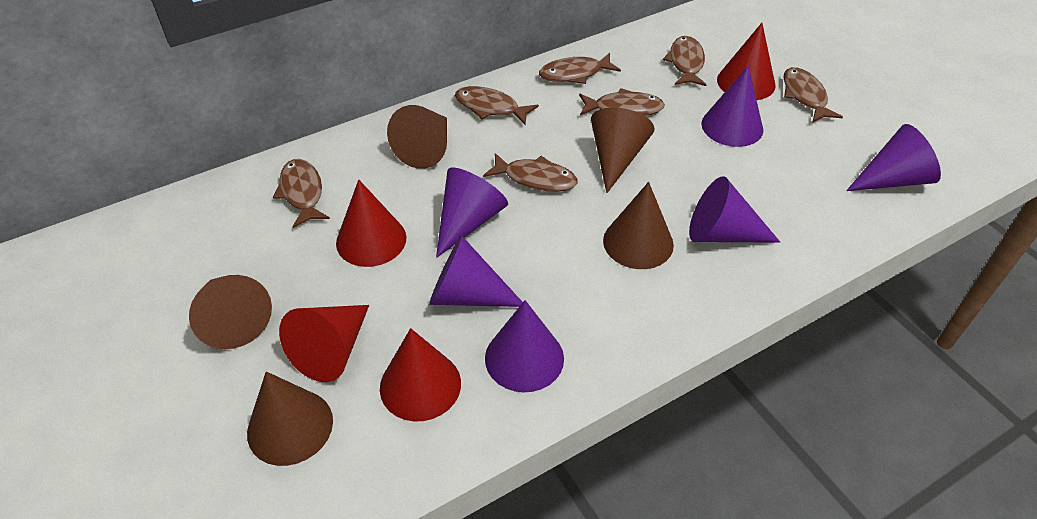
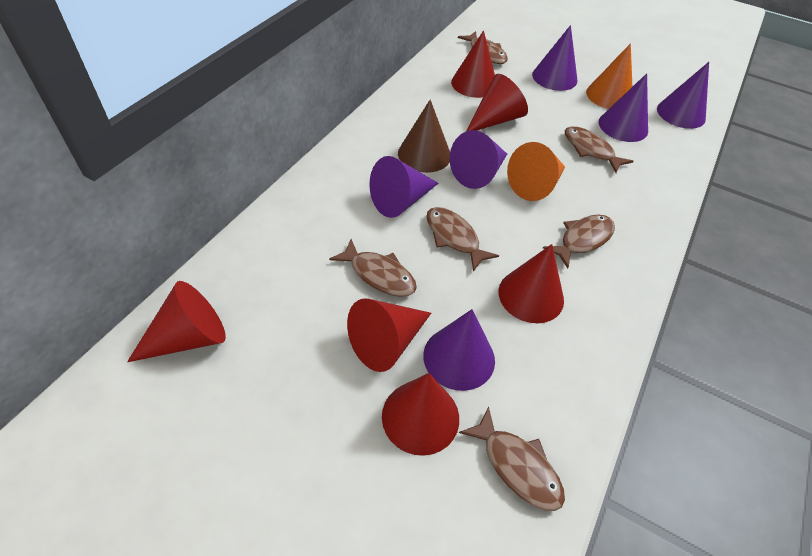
brown cone: [189,275,272,349] [247,371,333,466] [387,105,447,169] [591,107,655,193] [603,182,674,269] = 5 -> [398,100,450,173] = 1
brown fish: [273,159,330,228] [455,86,539,125] [483,153,578,192] [539,53,621,84] [579,88,665,116] [663,36,706,86] [783,67,843,123] = 7 -> [329,239,417,297] [426,207,499,272] [458,31,508,64] [459,406,565,511] [543,215,615,268] [564,126,633,173] = 6
orange cone: none = 0 -> [507,142,565,201] [586,43,633,109] = 2
red cone: [279,305,369,382] [336,179,407,267] [380,328,461,422] [717,23,775,100] = 4 -> [127,281,226,362] [347,298,431,372] [382,373,459,456] [451,31,495,98] [467,74,528,131] [498,244,564,323] = 6

